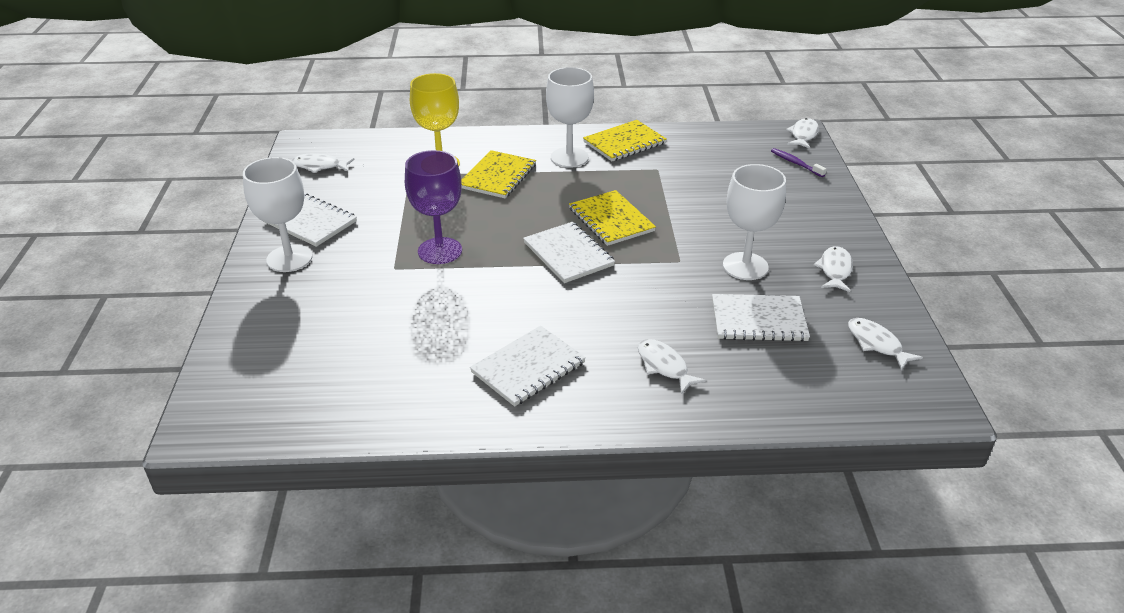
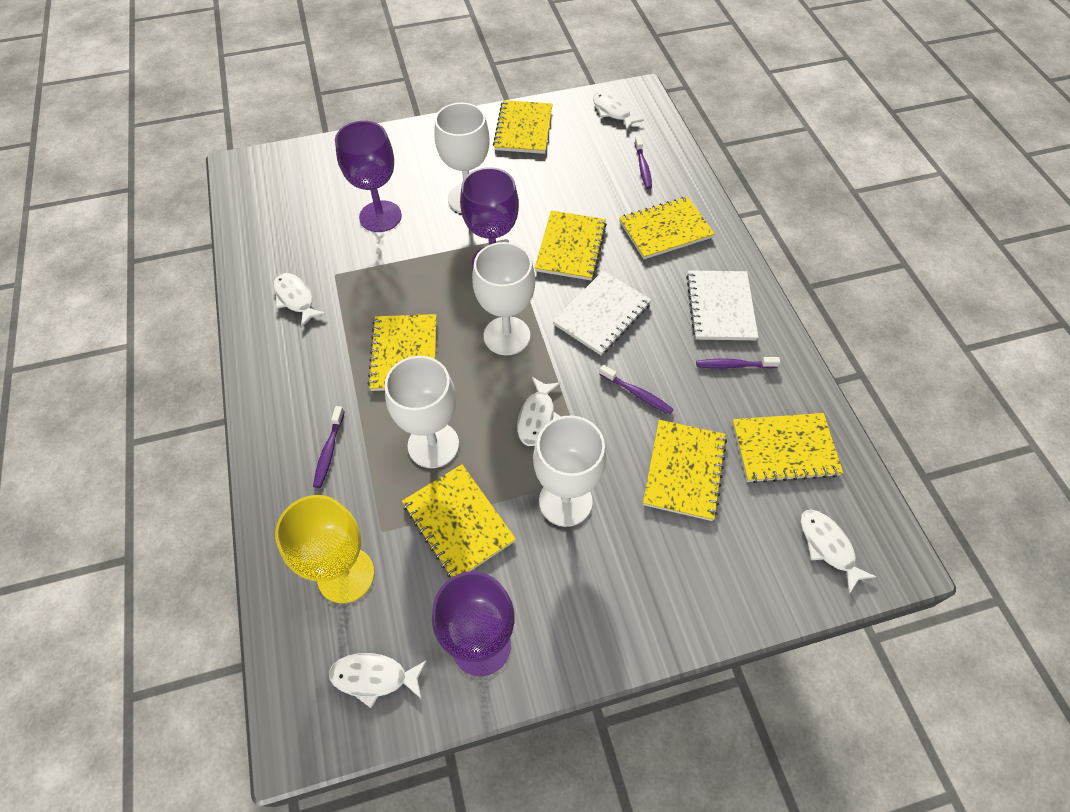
purple goblet: [405,150,462,264] = 1 -> [335,121,402,232] [432,571,515,676] [460,167,519,267] = 3
purple toothbrush: [771,148,827,177] = 1 -> [313,406,345,488] [599,365,674,415] [634,136,652,189] [696,357,780,369] = 4
white goblet: [243,157,312,272] [546,67,594,168] [723,164,786,280] = 3 -> [385,356,459,468] [434,103,490,213] [472,242,535,355] [533,415,606,527] = 4
white notebook: [263,193,357,247] [470,326,586,407] [523,222,615,283] [712,294,810,342] = 4 -> [553,271,651,355] [686,271,758,340] = 2
yellow notebook: [461,150,536,198] [569,190,656,246] [583,120,667,161] = 3 -> [368,314,437,391] [402,464,516,577] [493,100,552,154] [535,211,607,280] [619,197,715,259] [643,420,727,521] [732,413,843,483] = 7

